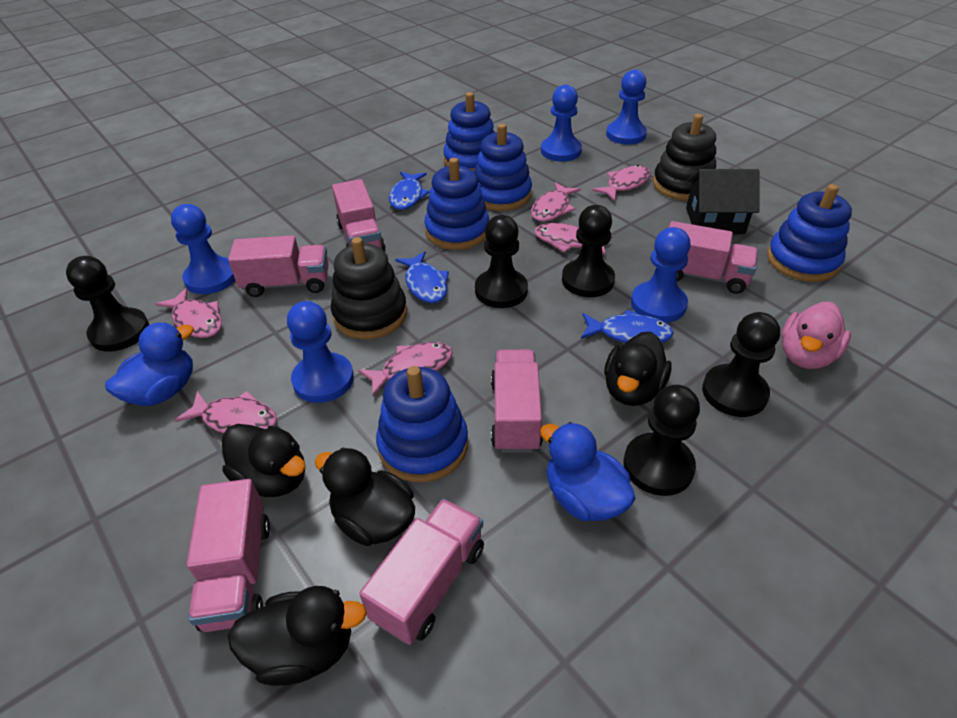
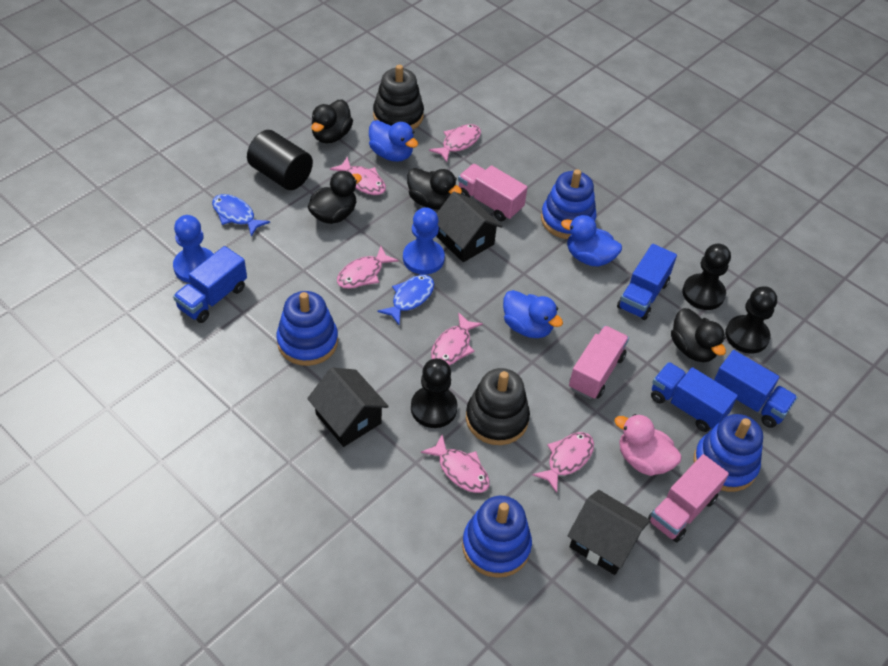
black cylinder: none = 0 -> [247,130,313,190] = 1
black house: [686,169,760,234] = 1 -> [307,367,389,447] [437,192,503,262] [567,490,651,575] = 3
black pawn: [66,256,149,352] [475,215,528,308] [562,205,615,297] [624,385,700,496] [702,312,780,417] = 5 -> [411,359,458,428] [682,243,731,310] [725,286,777,354] = 3
blue duck: [105,323,194,406] [540,422,636,521] = 2 -> [369,120,418,162] [503,290,563,338] [561,215,622,267] = 3
blue fish: [389,172,430,210] [395,251,449,303] [581,310,674,343] = 3 -> [212,194,270,237] [377,275,434,325] = 2
blue pawn: [171,204,235,294] [287,301,354,403] [541,85,582,162] [606,69,647,145] [631,227,691,323] = 5 -> [173,215,213,283] [403,207,445,275] = 2
blue stacking toy: [376,366,468,482] [424,158,489,250] [443,92,495,171] [474,124,532,211] [767,184,852,282] = 5 -> [276,291,338,366] [462,496,532,578] [541,169,597,239] [693,414,763,492] = 4
blue truck: none = 0 -> [173,246,247,323] [617,244,677,320] [651,362,738,432] [714,350,798,428] = 4
pink truck: [187,479,270,632] [228,235,329,297] [332,179,386,252] [359,499,484,645] [491,349,543,453] [669,221,758,294] = 6 -> [458,164,527,221] [569,326,629,399] [648,454,729,542] = 3

